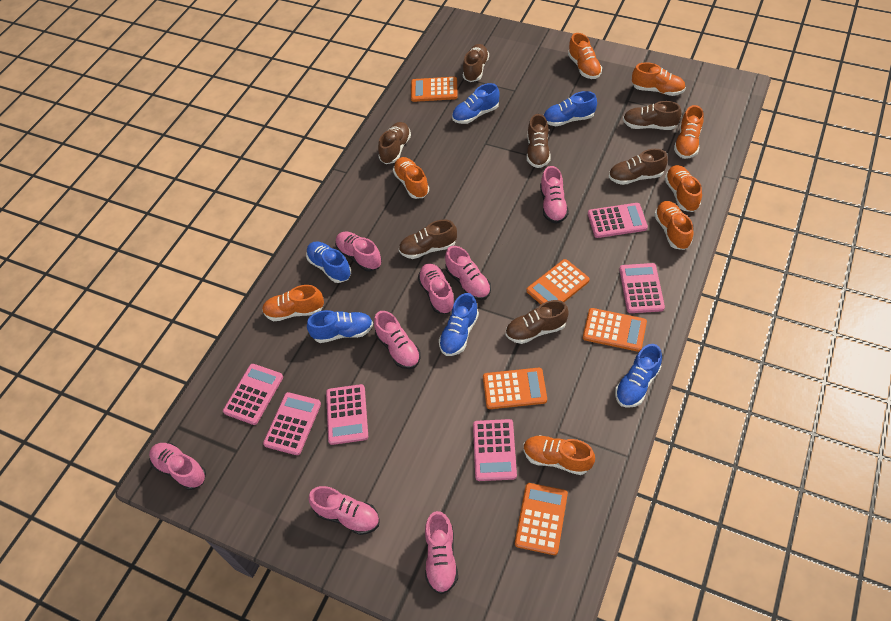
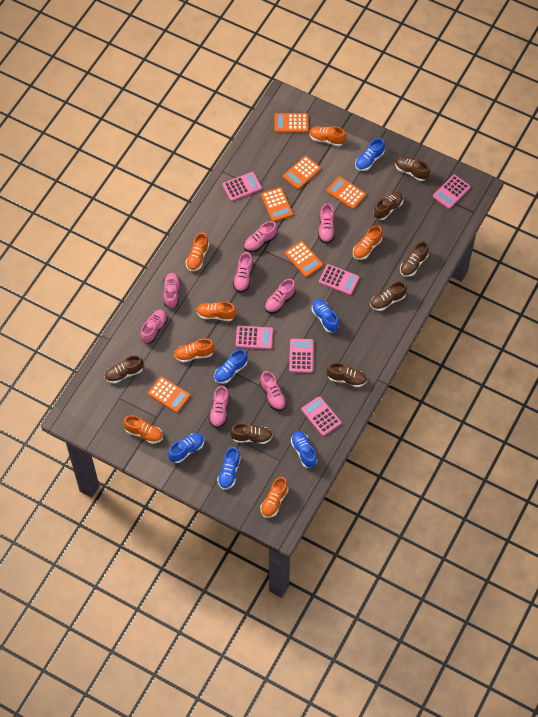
orange calculator: [411,77,458,102] [483,368,547,409] [515,483,568,555] [527,259,590,304] [583,308,647,352] = 5 -> [148,377,190,413] [261,187,293,222] [274,113,308,133] [283,156,321,189] [285,241,323,277] [326,176,366,209] = 6
orange shoe: [262,285,324,321] [393,157,429,199] [523,435,595,475] [568,33,602,79] [632,62,686,96] [654,201,694,250] [665,165,702,212] [674,105,704,159] = 8 -> [123,415,163,444] [174,339,215,363] [186,232,209,271] [196,302,236,321] [261,477,288,518] [309,126,346,147] [353,225,382,260] = 7

